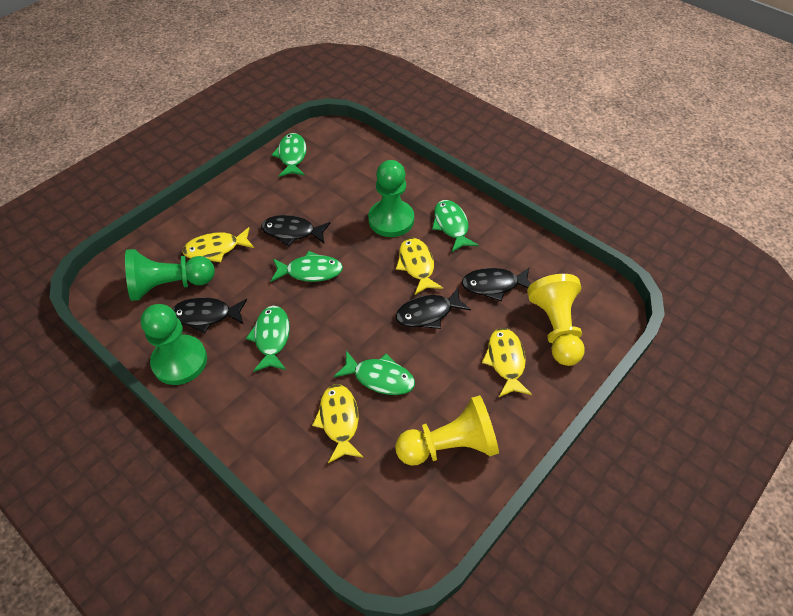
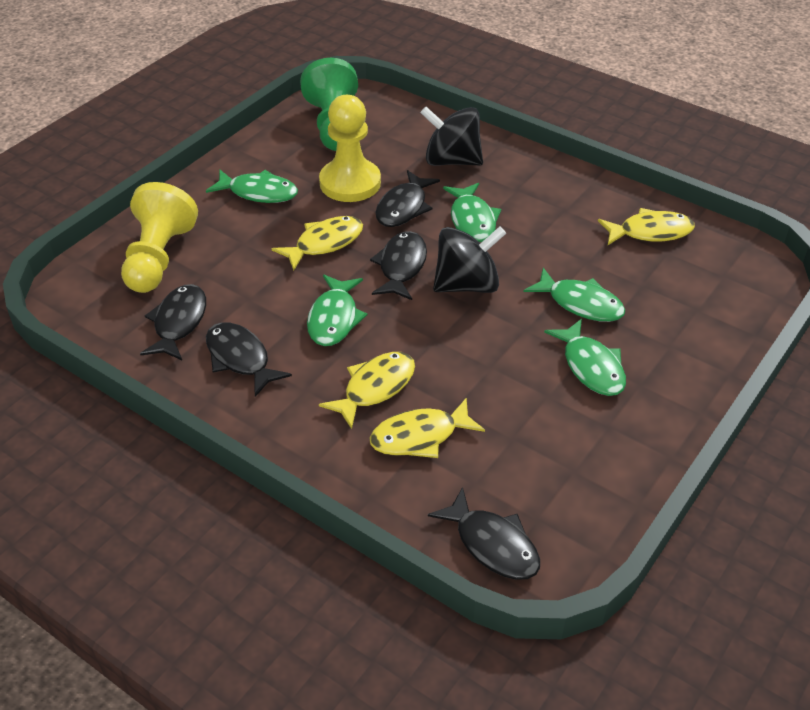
black fish: [172,297,247,333] [261,215,330,246] [395,288,471,329] [462,268,531,301] = 4 -> [140,284,206,360] [206,322,292,397] [370,231,427,300] [376,170,440,227] [428,487,540,580] = 5
black spinning top: none = 0 -> [420,107,483,166] [433,226,506,293] = 2
green pawn: [125,249,215,301] [141,304,207,385] [368,160,414,237] = 3 -> [300,58,358,151] = 1

